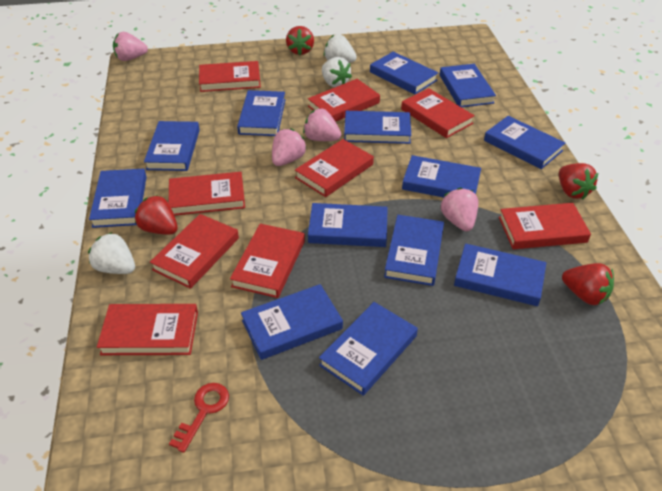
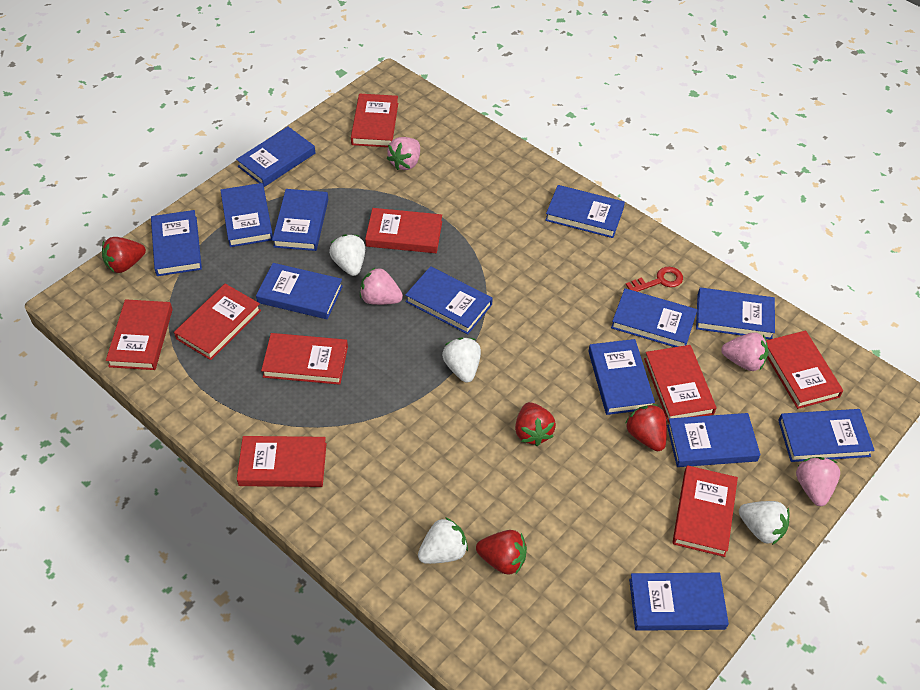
white strawberry: [88,232,135,274] [322,57,352,87] [324,34,357,63] = 3 -> [329,234,365,276] [418,517,468,564] [442,338,481,383] [739,501,790,545] = 4

